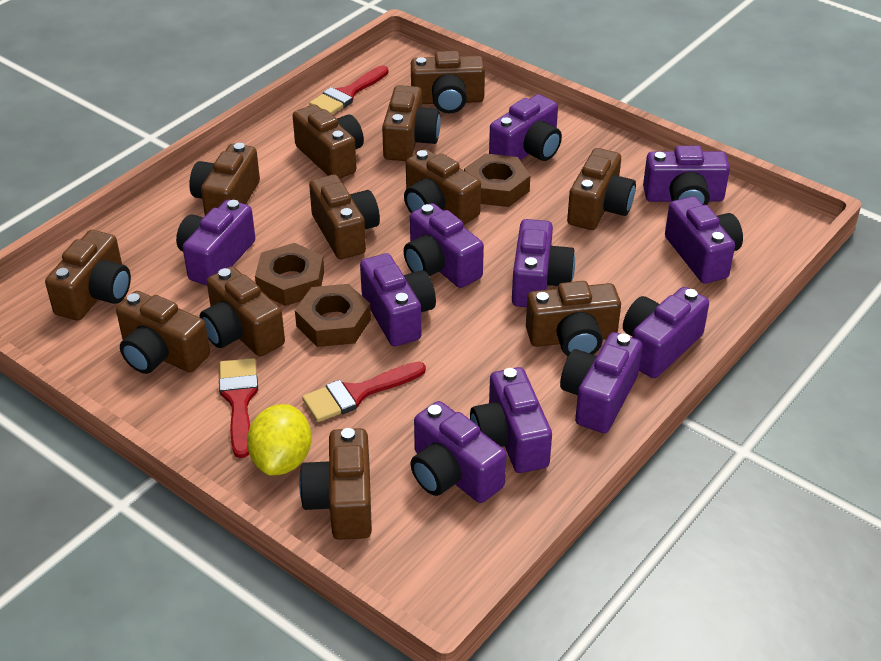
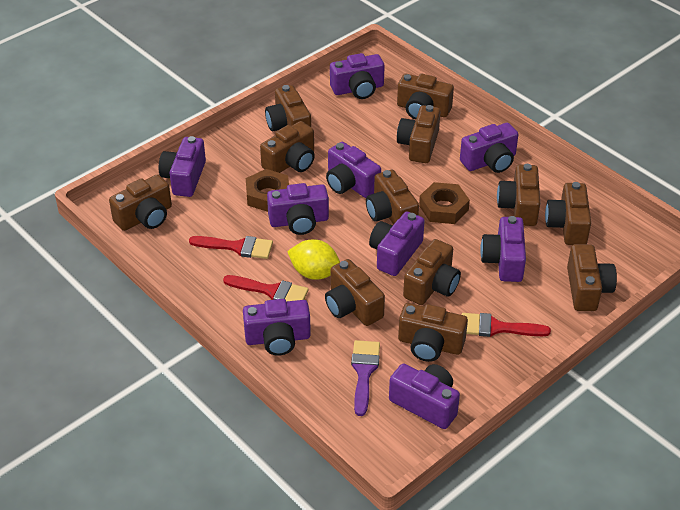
brown nut: [255,243,324,306] [295,284,371,347] [464,153,530,207] = 3 -> [246,169,289,212] [419,182,470,224] = 2
purple brush: none = 0 -> [351,340,380,416] = 1
purple camera: [176,200,255,285] [360,253,436,346] [404,203,484,288] [411,401,507,503] [470,367,552,473] [489,94,562,161] [512,219,575,307] [560,332,642,433] [623,287,709,378] [643,146,730,205] [665,196,743,284] = 11 -> [159,136,206,197] [243,299,311,356] [267,183,329,235] [326,142,381,198] [330,53,385,99] [369,211,425,276] [389,363,460,429] [460,123,519,173] [480,216,526,282] = 9

